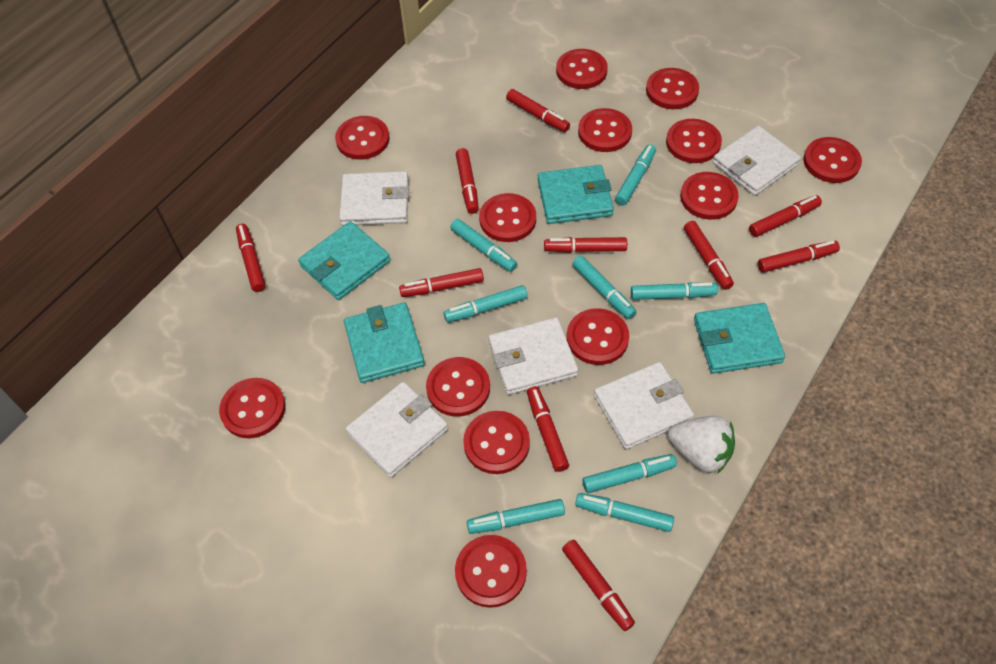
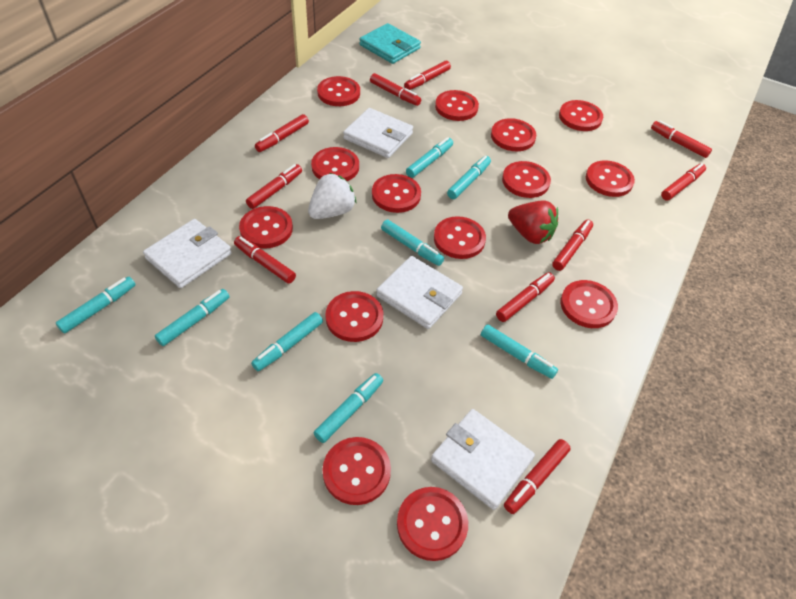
red button: [219,378,285,438] [335,116,390,160] [426,357,490,417] [455,535,527,608] [463,411,530,474] [479,193,536,242] [556,49,608,89] [567,308,629,365] [578,108,632,152] [646,68,699,109] [666,119,722,163] [680,172,739,220] [803,137,862,183] = 13 -> [239,206,293,248] [311,147,359,181] [317,76,360,106] [323,437,391,505] [325,291,383,342] [372,174,421,213] [397,487,468,561] [434,216,486,259] [435,90,479,121] [491,118,536,151] [502,161,551,198] [559,100,603,131] [561,280,618,328] [586,160,635,197] = 14
red strawberry: none = 0 -> [508,201,558,244] = 1
turquoise wallet: [298,221,390,300] [344,303,425,383] [538,165,614,224] [694,303,785,374] = 4 -> [359,23,421,64] = 1
white wallet: [339,171,409,226] [345,382,448,478] [488,317,578,395] [594,362,694,449] [713,126,801,196] = 5 -> [143,219,232,288] [343,108,413,158] [376,256,463,329] [431,409,535,510] = 4

